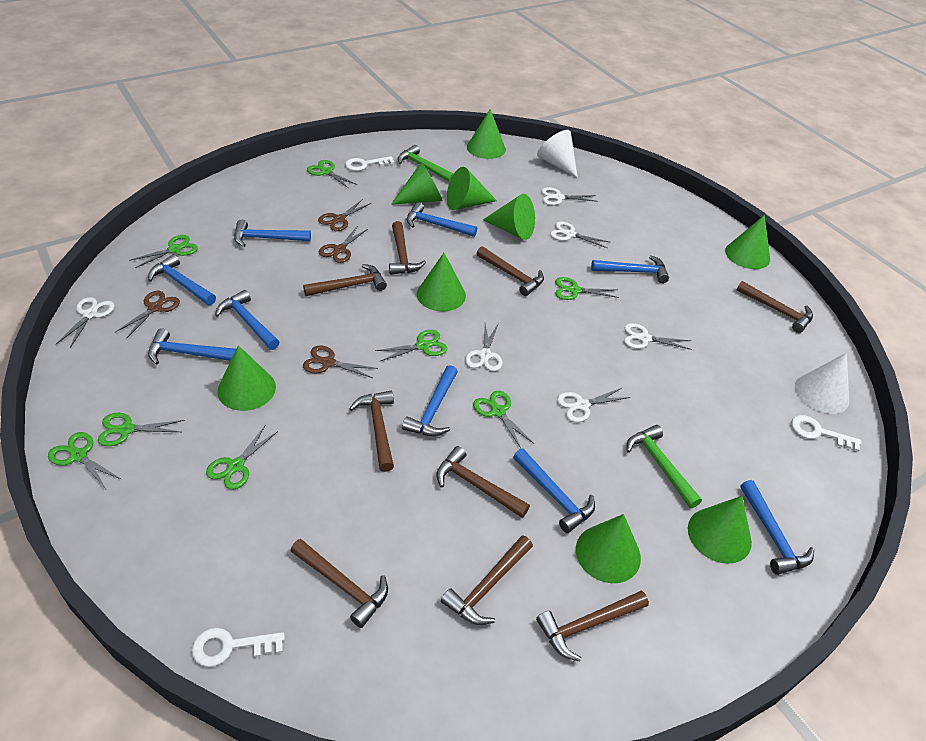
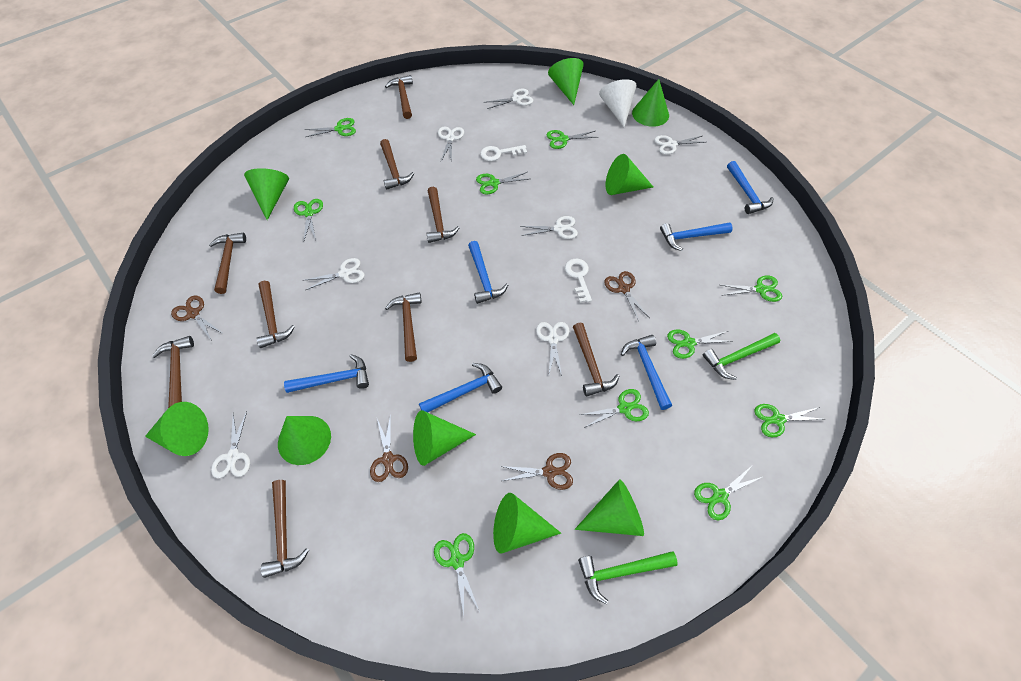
blue hammer: [148,254,216,305] [148,328,236,364] [215,290,279,350] [234,219,311,247] [402,365,458,437] [407,202,477,237] [513,449,595,533] [591,255,669,283] [740,480,814,575] = 9 -> [284,354,369,393] [419,363,502,413] [468,241,508,304] [621,335,672,410] [660,222,733,251] [727,161,774,214] = 6
green scissors: [48,432,122,489] [98,413,185,446] [129,235,198,268] [206,426,278,489] [307,160,357,188] [375,330,447,362] [473,391,534,448] [555,277,619,300] = 8 -> [294,199,323,240] [304,118,356,137] [434,533,480,616] [476,172,528,195] [547,130,598,149] [580,389,649,428] [667,329,733,359] [694,466,762,520] [721,276,782,302] [754,404,826,437] = 10
white cone: [537,130,578,178] [795,353,849,414] = 2 -> [599,79,637,128] = 1
white key: [192,628,285,667] [345,156,394,171] [791,415,861,452] = 3 -> [480,145,527,161] [565,259,592,303] = 2
white scissors: [56,297,115,348] [465,323,503,371] [541,187,598,205] [550,221,611,248] [557,387,630,422] [624,323,692,350] = 6 -> [211,412,250,478] [305,258,365,290] [438,127,464,162] [487,89,533,109] [520,216,578,239] [536,322,570,376] [654,135,705,155] = 7

